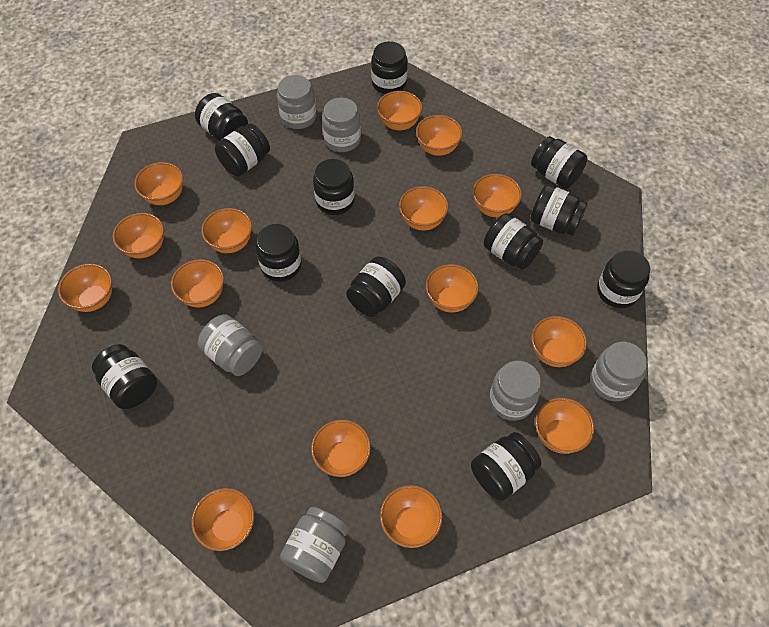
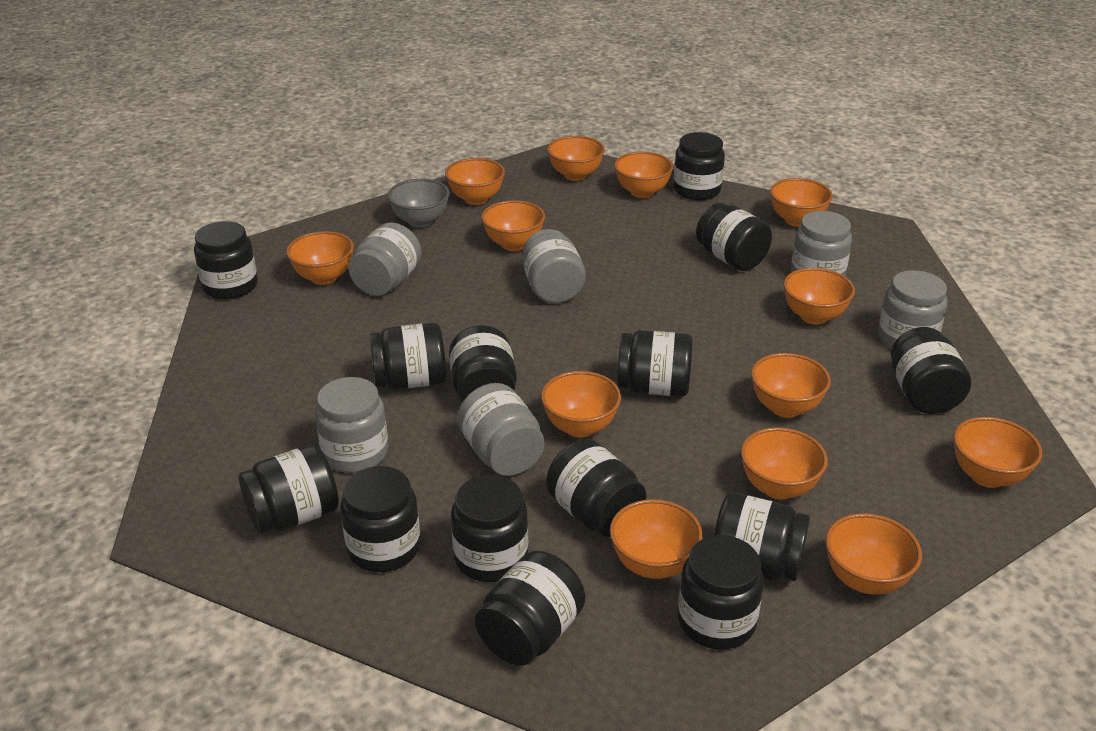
black jar: [92,344,157,409] [195,93,248,141] [215,123,270,176] [256,224,302,282] [313,159,355,215] [346,257,406,317] [371,41,408,94] [471,432,541,501] [484,213,543,270] [531,136,588,189] [531,184,588,236] [597,250,650,308] = 12 -> [194,221,258,300] [239,444,339,534] [340,466,420,572] [370,323,446,390] [449,325,517,402] [451,475,528,582] [475,551,586,666] [546,439,646,537] [617,330,693,397] [673,132,725,200] [678,535,764,650] [696,203,772,271] [714,493,810,581] [891,327,971,414] = 14
grey bowl: none = 0 -> [387,179,450,228] = 1
orange bowl: [58,264,112,312] [113,213,164,259] [134,162,183,205] [171,259,224,308] [192,488,254,551] [201,208,252,253] [311,420,371,477] [377,91,422,131] [380,485,443,548] [399,186,448,231] [416,115,462,156] [426,264,479,313] [473,174,522,217] [531,316,587,367] [535,398,594,454] = 15 -> [286,231,354,285] [445,158,505,205] [481,200,545,251] [541,371,621,438] [547,136,605,181] [610,499,703,579] [614,152,674,198] [741,427,828,499] [751,353,831,418] [770,178,833,227] [783,268,855,325] [826,513,922,595] [953,417,1042,488] = 13

